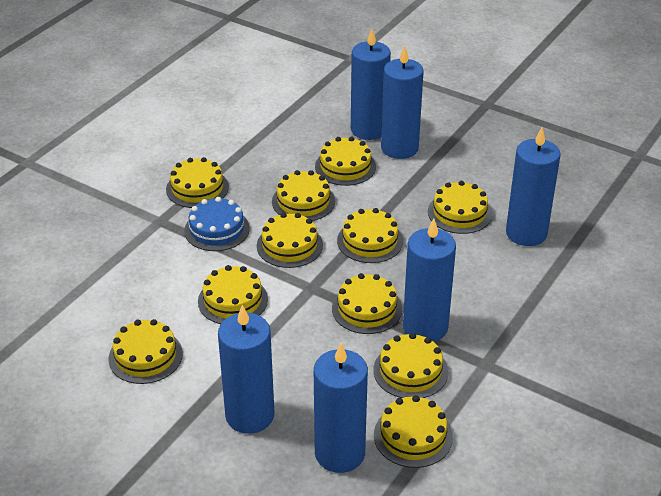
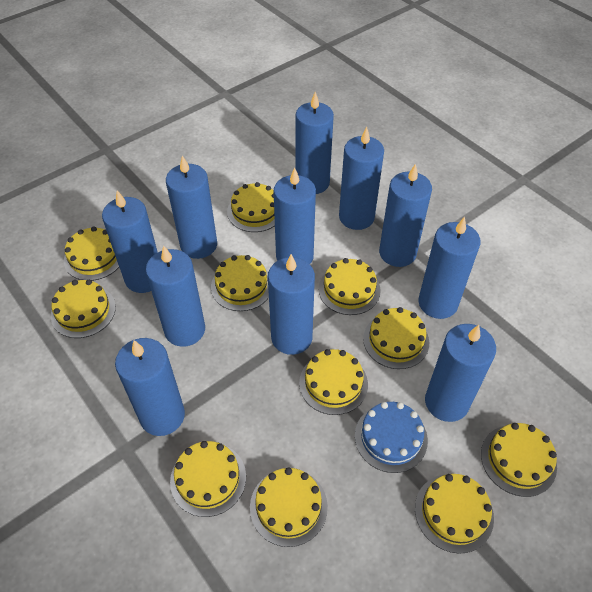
blue candle: [218,305,274,434] [314,343,368,473] [351,28,391,140] [381,46,424,159] [403,218,456,342] [506,127,561,246] = 6 -> [102,191,158,293] [115,338,185,436] [146,245,205,347] [166,156,217,259] [268,254,315,355] [273,168,316,264] [295,92,334,194] [339,127,384,230] [379,164,432,267] [418,217,480,319] [425,324,496,422] = 11

